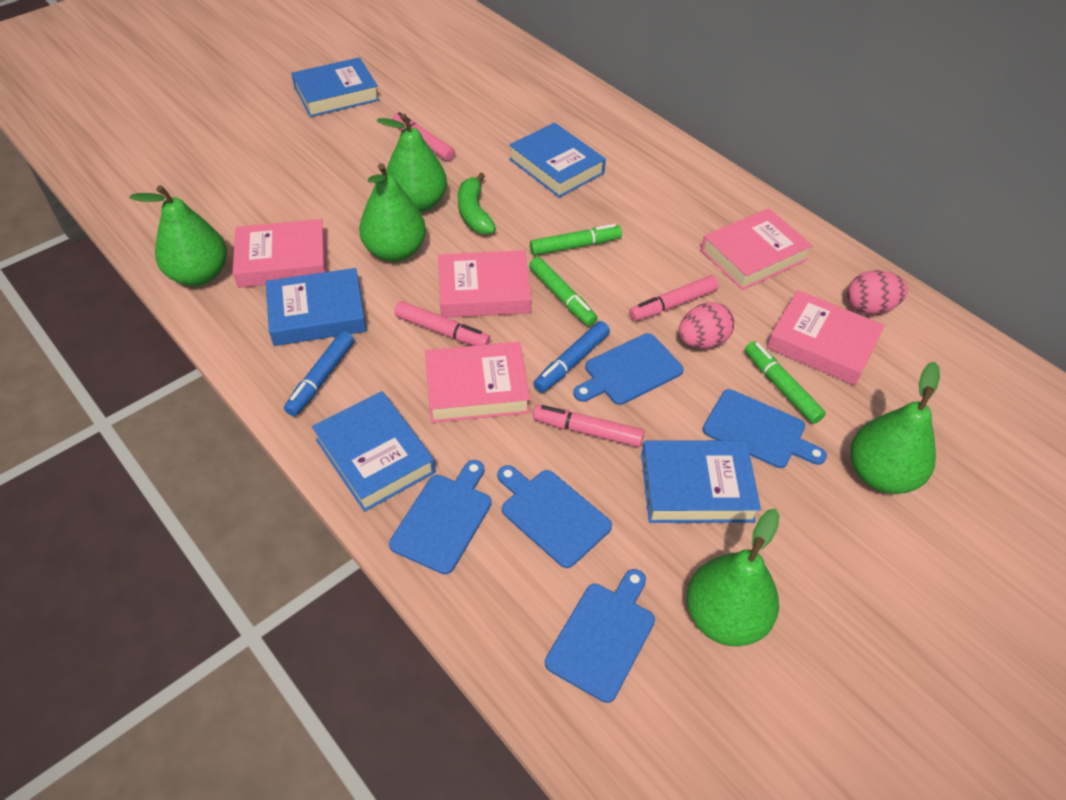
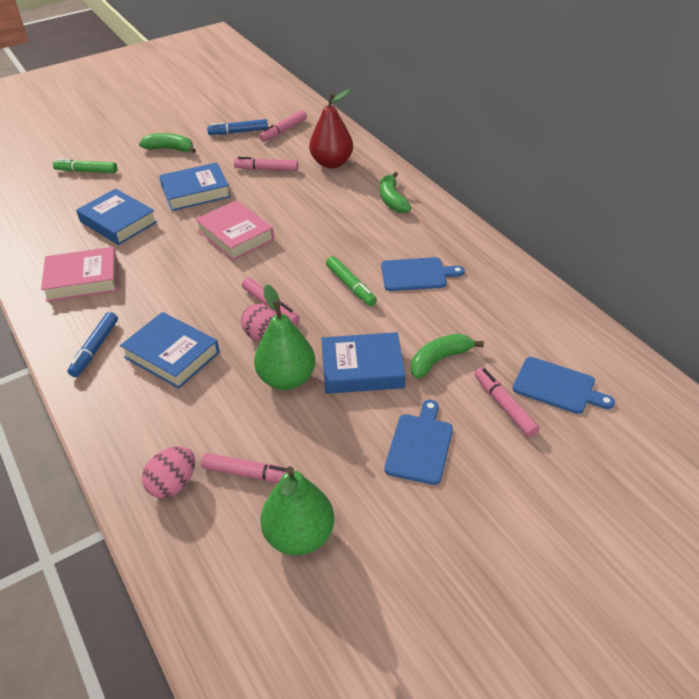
blue book: [266,268,367,346] [291,57,379,117] [312,391,436,512] [509,122,606,198] [641,440,761,523] = 5 -> [76,189,157,245] [120,312,220,389] [159,162,231,211] [321,332,405,394] = 4
blue cutting board: [389,460,492,575] [497,465,612,568] [545,569,655,703] [573,333,684,405] [703,389,827,468] = 5 -> [381,257,465,291] [384,400,453,485] [513,357,615,414] = 3
green banana: [458,173,496,235] = 1 -> [139,133,196,153] [380,172,411,213] [411,334,484,378] = 3
green marker: [529,257,597,326] [530,224,622,256] [745,341,826,424] = 3 -> [53,159,117,173] [326,256,377,306] = 2
green pear: [130,185,227,286] [359,163,426,262] [377,114,447,212] [687,509,780,646] [850,362,940,494] = 5 -> [254,285,315,390] [260,466,334,555] = 2
pink book: [233,219,327,288] [425,342,530,423] [438,250,532,318] [701,208,813,290] [767,290,885,386] = 5 -> [41,247,118,302] [195,200,274,260] = 2
pink marker: [392,112,455,161] [395,301,490,346] [533,405,644,447] [629,275,719,321] = 4 -> [201,453,296,483] [234,157,298,171] [242,278,300,325] [259,110,307,142] [475,367,540,437] = 5
red pear: none = 0 -> [309,90,353,168] = 1

